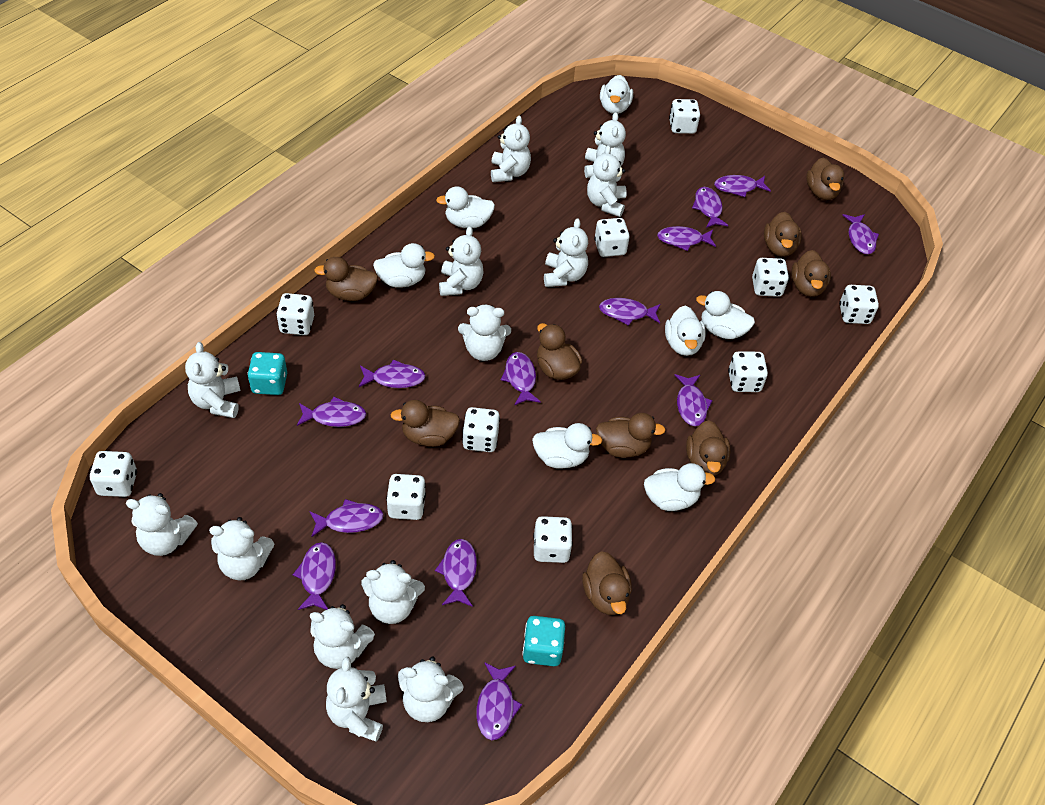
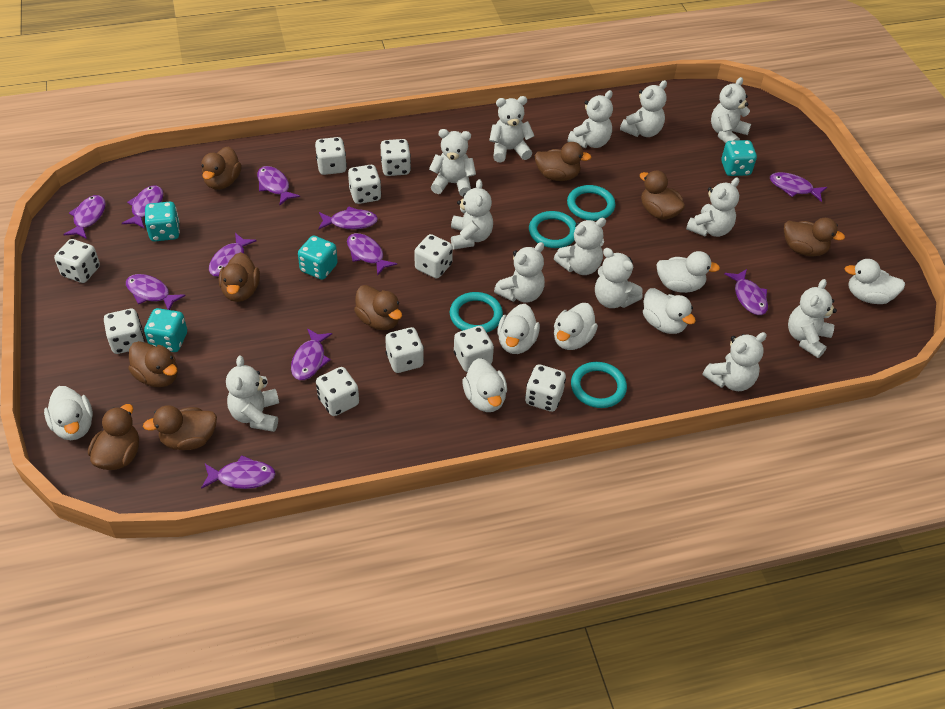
purple fish: [293,542,336,610] [297,397,366,427] [310,499,384,537] [359,359,426,388] [435,539,477,607] [476,662,522,740] [501,352,541,405] [599,298,661,326] [657,226,716,251] [675,374,713,426] [692,187,729,228] [714,175,771,197] [843,214,879,254] = 13 -> [63,195,106,239] [122,186,163,228] [126,274,186,310] [201,455,275,489] [209,233,257,277] [257,166,300,205] [291,328,332,380] [318,206,378,230] [347,233,397,276] [724,269,768,315] [770,172,827,202] = 11
turquoise dice: [247,352,287,395] [522,616,565,666] = 2 -> [144,308,187,352] [145,201,180,241] [298,236,338,280] [721,140,757,176] = 4
turquoise ring: none = 0 -> [450,292,503,333] [529,211,576,248] [567,185,616,221] [571,362,627,408] = 4

